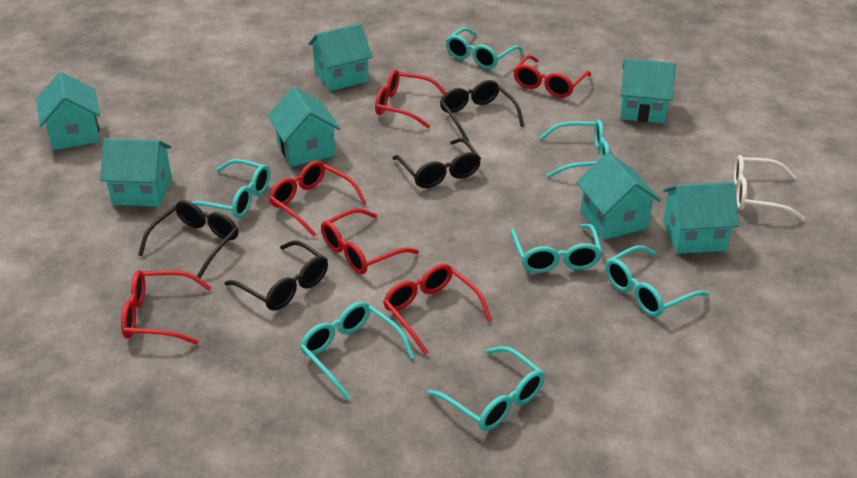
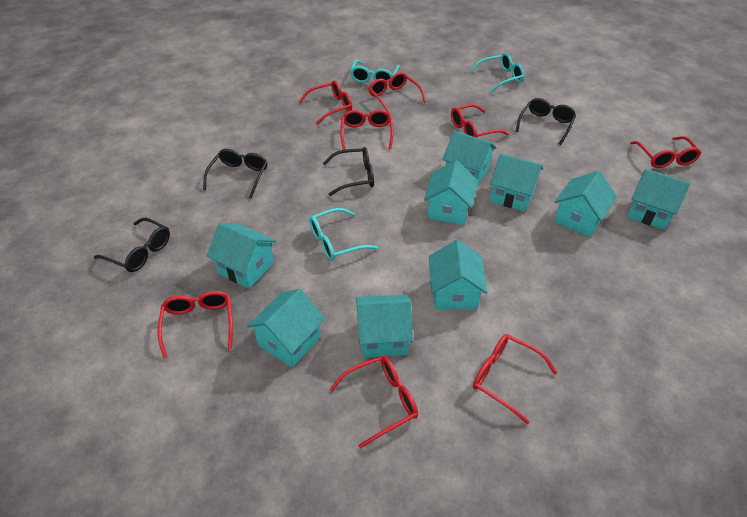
red glasses: [121,270,212,345] [269,161,366,237] [321,208,419,274] [375,69,447,128] [383,264,492,355] [513,55,591,98] = 6 -> [158,291,233,359] [299,80,352,125] [330,356,418,449] [340,110,394,150] [369,72,426,115] [451,104,509,138] [473,334,557,424] [630,136,701,168] = 8
turquoise glasses: [192,159,270,218] [300,301,415,400] [427,346,545,431] [445,28,523,69] [511,224,602,273] [540,120,610,177] [605,245,709,317] = 7 -> [309,208,378,261] [350,60,400,85] [470,53,524,92] = 3
turquoise house: [36,72,100,150] [100,138,172,206] [268,86,340,167] [308,23,372,91] [576,152,661,240] [620,58,676,123] [663,182,739,254] = 7 -> [206,223,276,289] [247,289,325,368] [356,294,413,358] [424,160,478,225] [429,240,488,310] [442,131,497,186] [490,153,543,212] [554,171,617,237] [627,169,690,230] = 9
white glasses: [734,155,805,221] = 1 -> none = 0

